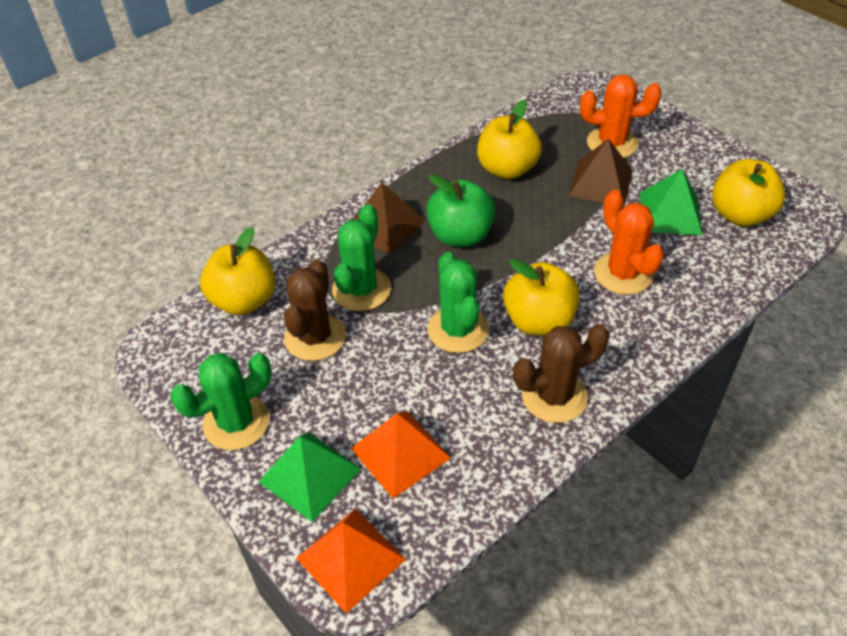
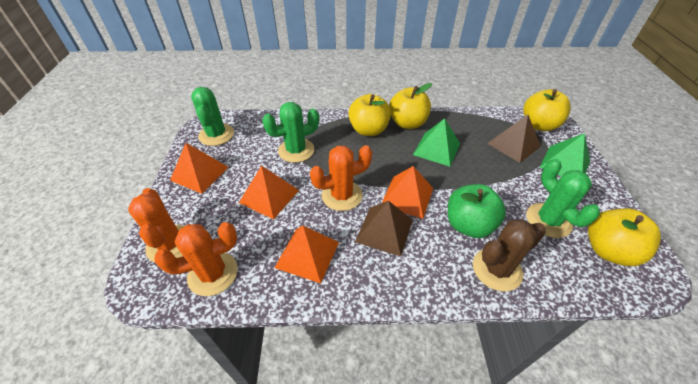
brown cactus: [284,259,346,361] [513,324,609,423] = 2 -> [473,220,546,292] = 1
orange cactus: [580,74,662,158] [594,190,664,295] = 2 -> [128,188,185,262] [154,222,238,296] [310,145,372,211] = 3
orange pyramid: [296,509,406,613] [351,411,451,499] = 2 -> [170,143,228,194] [239,166,299,220] [275,226,339,283] [382,166,433,219] = 4

